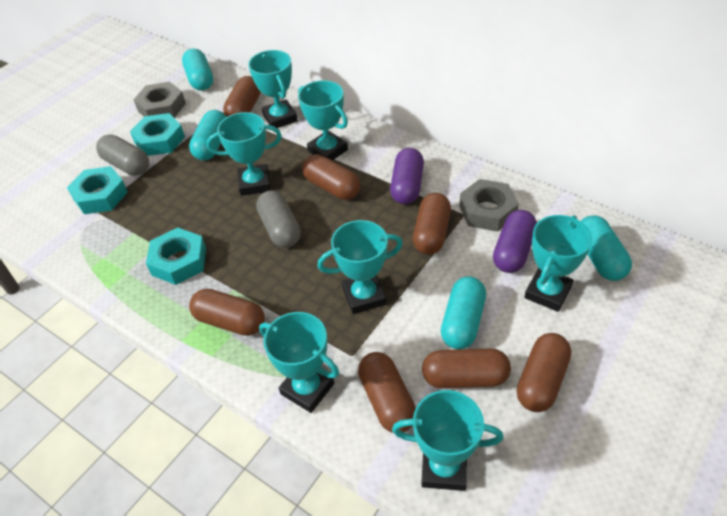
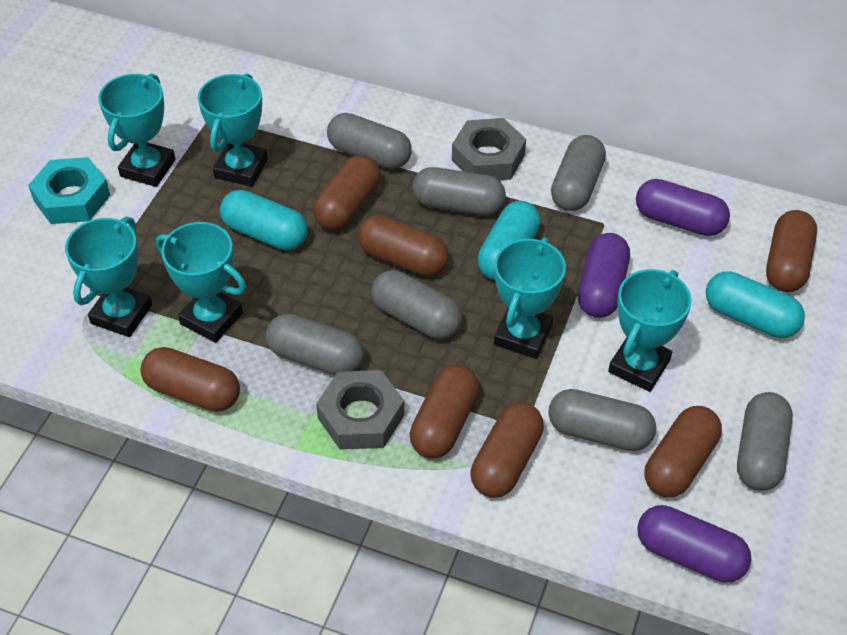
grey capsule: [96,134,149,176] [256,190,301,248] = 2 -> [266,314,364,375] [327,113,412,169] [371,270,462,339] [412,167,506,215] [548,389,656,451] [551,135,606,211] [737,392,793,491] = 7
purple capsule: [390,148,424,204] [493,210,537,273] = 2 -> [578,233,630,318] [636,179,730,236] [637,505,752,582] = 3
turquoise capsule: [182,48,213,91] [189,110,227,160] [441,276,486,349] [581,215,632,281] = 4 -> [220,190,308,250] [478,201,541,280] [706,271,805,338] = 3
turquoise nut: [67,166,128,214] [130,113,185,156] [146,228,206,285] = 3 -> [28,157,110,224] = 1
turquoise trophy: [207,112,282,196] [248,50,298,128] [259,312,339,413] [298,80,348,160] [318,220,403,314] [392,390,503,491] [524,215,592,312] = 7 -> [65,217,152,337] [98,73,176,187] [156,222,246,343] [198,73,268,187] [494,237,566,359] [608,269,692,392] = 6

